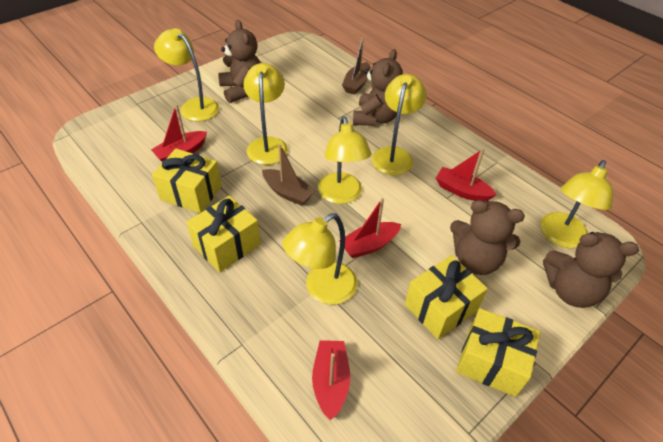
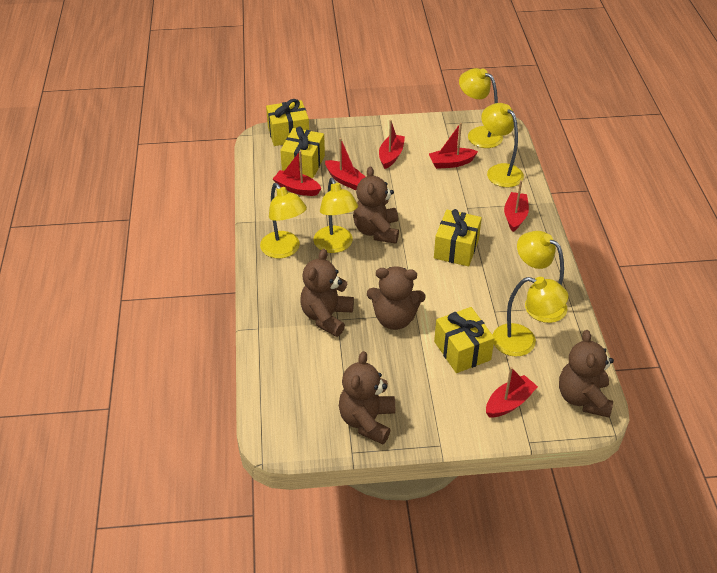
brown boat: [262,144,316,206] [342,37,371,95] = 2 -> none = 0
brown teddy bear: [219,20,261,103] [353,49,403,126] [450,200,525,275] [543,232,639,308] = 4 -> [300,249,354,337] [339,351,395,444] [353,166,399,244] [367,266,425,330] [559,330,614,418] = 5
red boat: [151,104,207,162] [312,340,350,421] [339,198,401,258] [436,149,496,202] = 4 -> [273,151,322,196] [325,138,366,190] [379,120,405,169] [429,123,478,169] [486,367,538,418] [504,180,529,232] = 6

